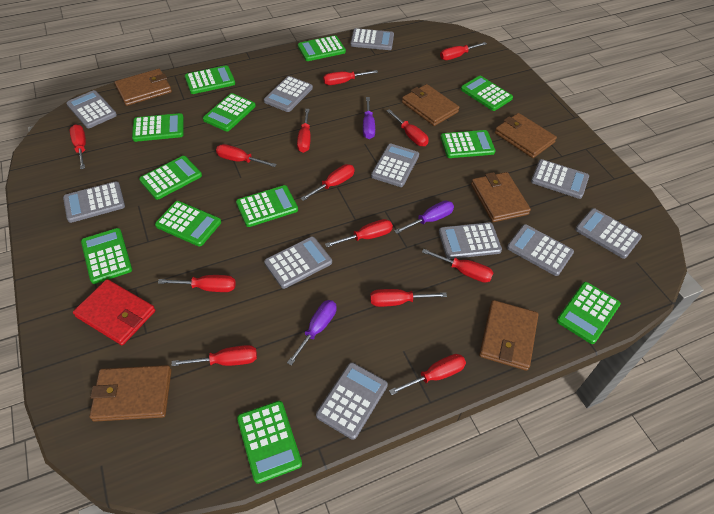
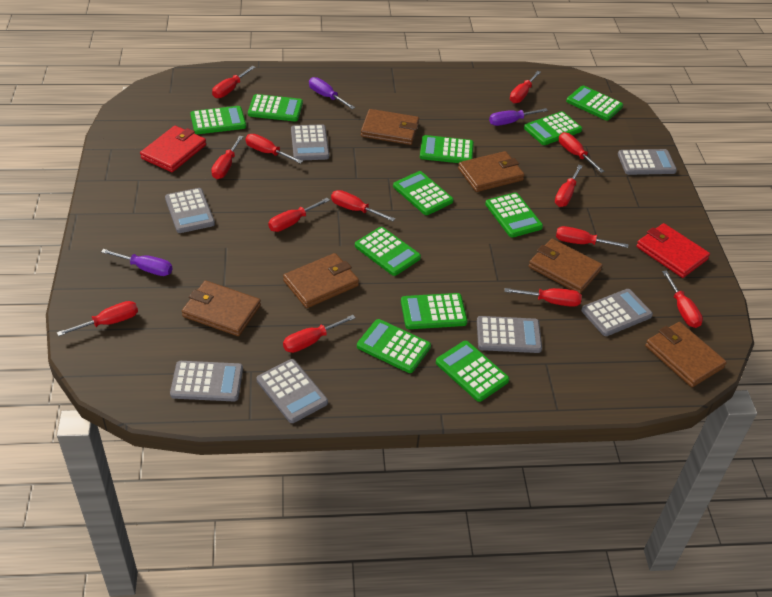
green calculator: [81,228,132,284] [132,113,184,142] [139,156,202,200] [155,201,221,247] [185,65,235,94] [203,93,256,131] [236,185,298,227] [237,401,302,484] [298,35,346,61] [441,130,496,158] [461,76,513,111] [557,282,621,344] = 12 -> [190,106,246,134] [248,94,303,122] [355,227,421,276] [357,319,431,373] [393,171,454,215] [401,293,467,329] [420,135,474,163] [436,341,510,402] [485,192,543,238] [524,111,582,145] [566,86,623,121] = 11
grey calculator: [63,181,125,223] [67,90,117,128] [264,76,313,112] [264,237,332,289] [316,362,388,440] [350,28,394,50] [371,144,419,187] [439,222,502,259] [507,224,574,276] [531,159,589,199] [575,208,642,259] = 11 -> [165,188,215,233] [170,361,243,401] [257,359,328,423] [291,124,329,160] [477,316,542,353] [581,289,653,336] [618,149,677,175] = 7
red wallet: [73,279,156,345] = 1 -> [140,126,206,172] [636,223,710,278] = 2

